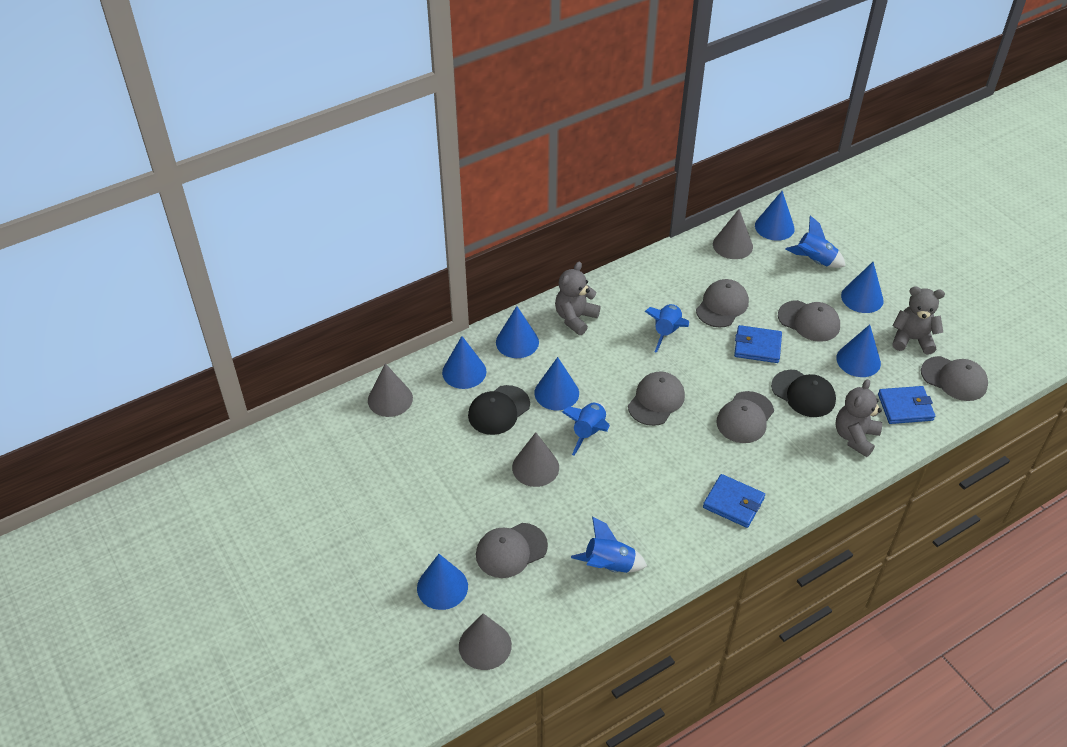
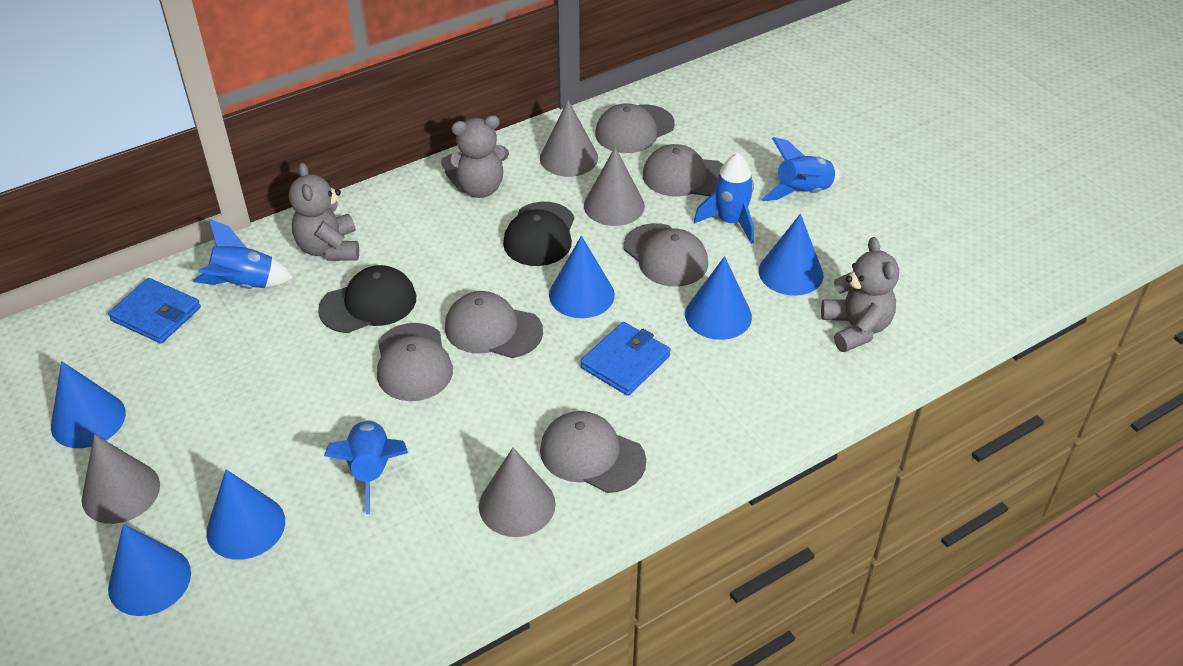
blue cone: [417,554,468,610] [442,336,486,389] [496,306,539,358] [534,357,579,410] [755,191,795,241] [836,324,881,377] [841,262,884,313] = 7 -> [51,361,126,448] [108,524,191,616] [206,469,285,560] [549,236,615,318] [685,256,752,340] [759,214,823,296] = 6
blue wallet: [703,474,765,528] [734,325,782,363] [878,386,935,424] = 3 -> [108,278,201,343] [580,322,671,396] = 2

